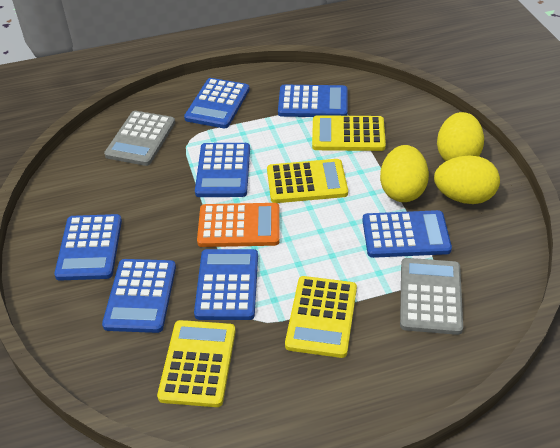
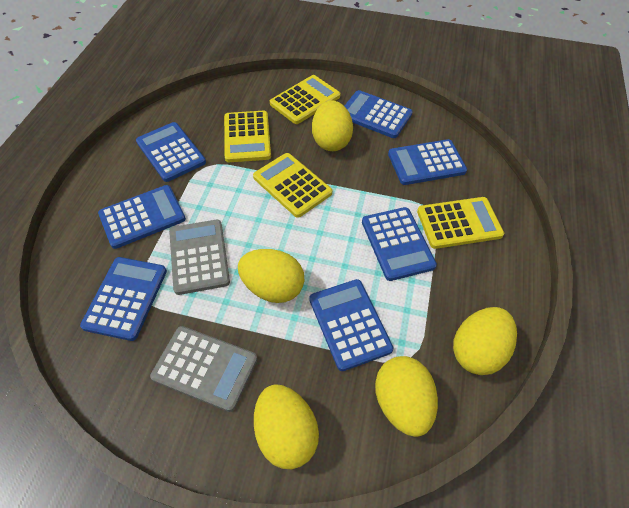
orange calculator: [197,203,280,247] = 1 -> none = 0
yellow egg: [380,145,429,202] [434,156,500,204] [437,112,484,161] = 3 -> [238,249,305,303] [254,384,319,469] [312,100,353,151] [375,356,438,437] [453,307,517,375] = 5

